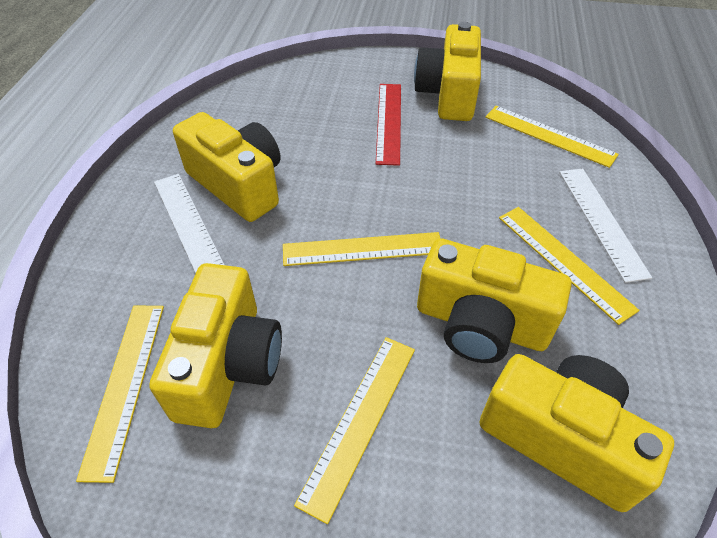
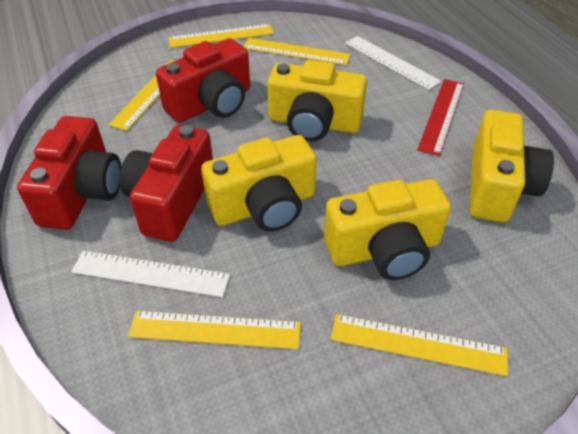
red camera: none = 0 -> [17,116,121,230] [119,125,213,242] [156,38,250,123] = 3
yellow camera: [149,263,282,428] [173,112,280,222] [414,22,481,121] [417,238,571,363] [480,354,674,512] = 5 -> [201,135,317,232] [267,60,367,142] [324,179,451,280] [470,110,554,222] = 4

